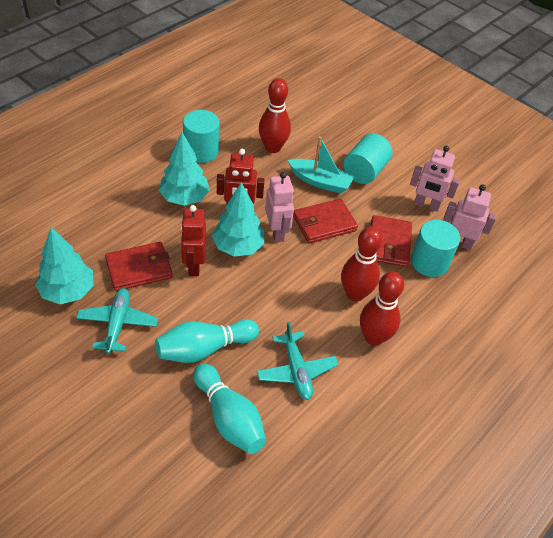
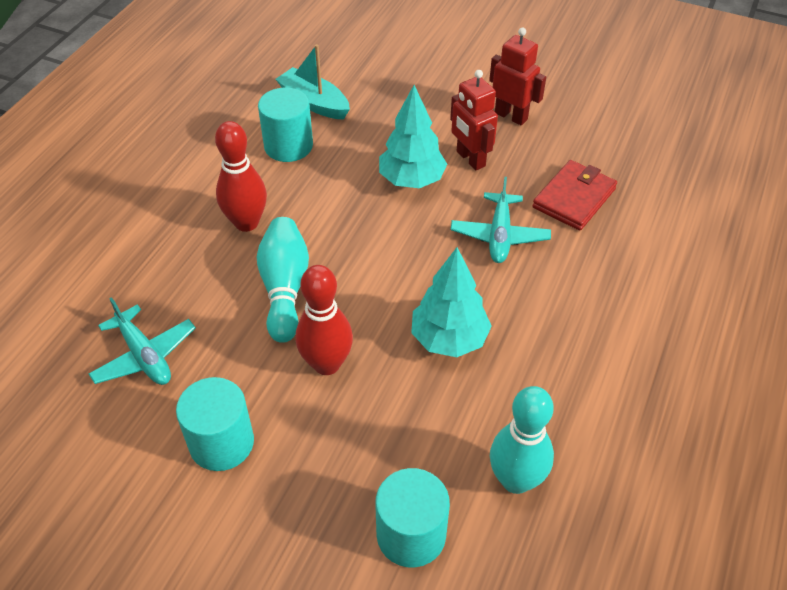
pink robot: [265,172,294,243] [410,146,460,212] [443,184,496,250] = 3 -> none = 0
red bowling pin: [259,78,291,153] [341,227,382,302] [360,272,404,346] = 3 -> [215,121,267,232] [296,265,353,375] = 2
red wallet: [105,242,173,291] [293,199,358,243] [371,215,412,267] = 3 -> [532,160,617,231] = 1
turquoise tree: [35,227,93,304] [159,132,210,206] [212,182,264,257] = 3 -> [379,85,447,188] [411,248,492,357] = 2

